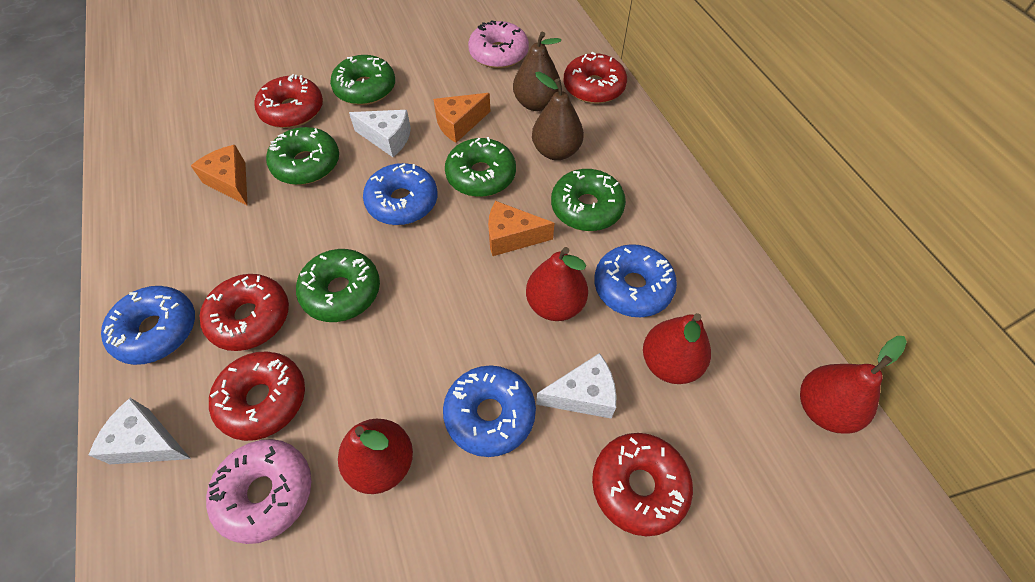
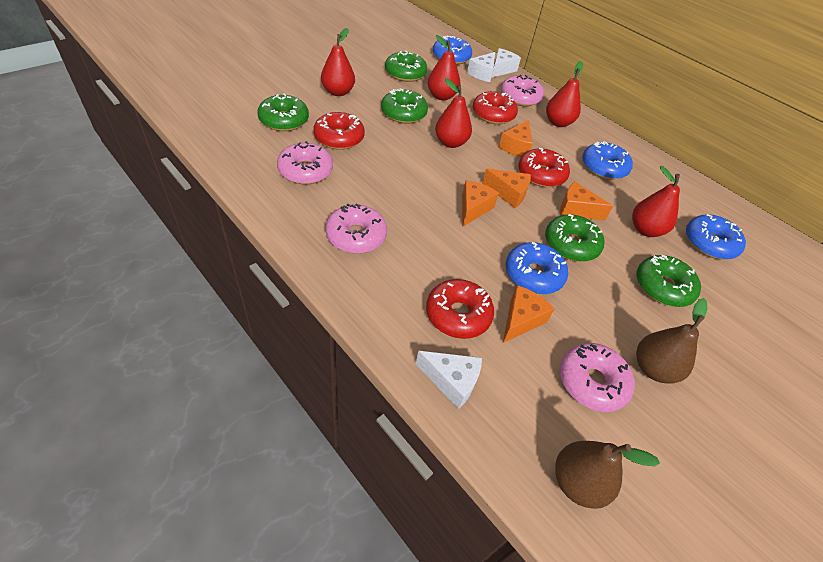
orange cheese: [191,145,248,206] [433,93,491,143] [488,201,554,256] = 3 -> [462,180,499,227] [482,169,531,208] [498,120,533,157] [503,285,555,343] [560,181,613,220] = 5
pink donut: [206,439,311,544] [468,21,529,69] = 2 -> [277,141,333,184] [325,204,387,254] [501,75,544,106] [560,343,635,412] = 4
red donut: [200,274,289,351] [209,351,305,441] [254,74,323,128] [563,51,627,104] [592,433,693,536] = 5 -> [313,112,365,150] [426,279,494,339] [473,91,518,124] [518,148,570,187] = 4
red pear: [338,419,413,494] [526,247,588,321] [643,313,711,384] [800,336,907,434] = 4 -> [321,28,355,96] [428,35,460,100] [435,78,472,148] [546,61,583,127] [632,166,680,237] = 5

